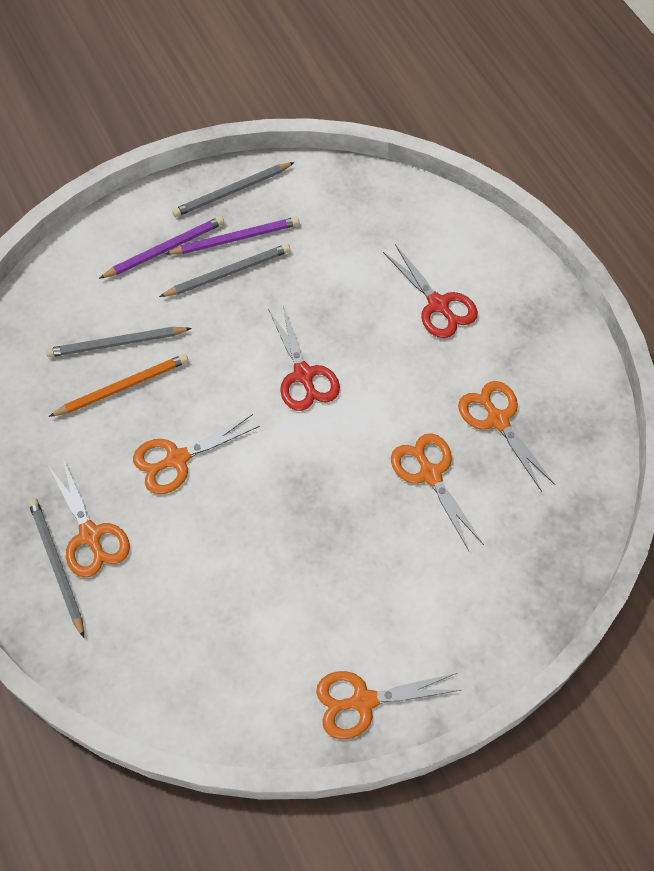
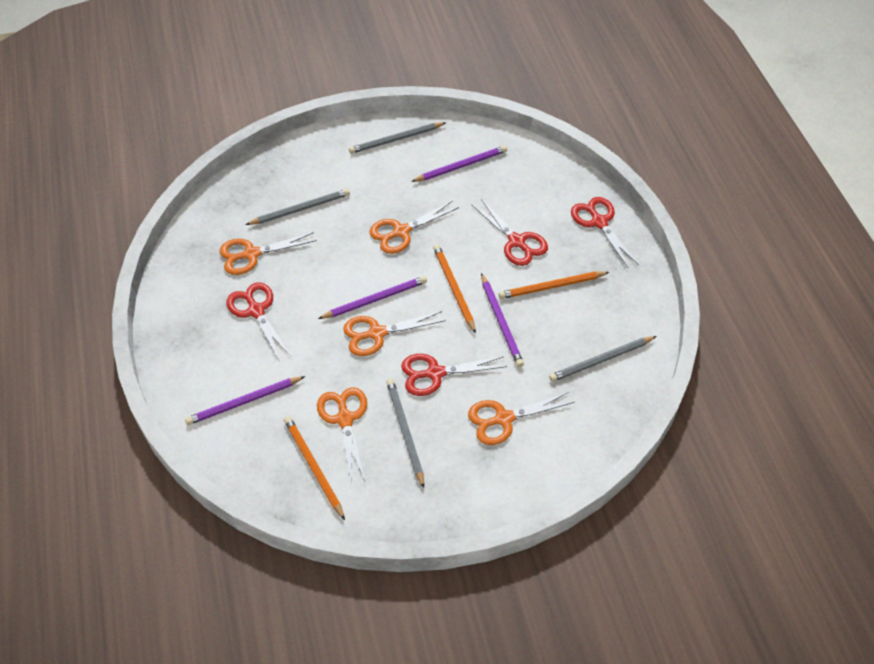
orange pencil: [49,354,188,417] = 1 -> [284,416,345,520] [433,244,476,334] [499,272,609,299] = 3
purple pencil: [99,216,224,279] [165,217,300,255] = 2 -> [185,376,305,425] [318,276,427,319] [411,146,507,182] [481,273,524,367] = 4
red scissors: [268,305,340,411] [383,244,478,338] = 2 -> [227,282,292,360] [401,354,507,396] [472,199,548,266] [571,197,639,269] = 4

